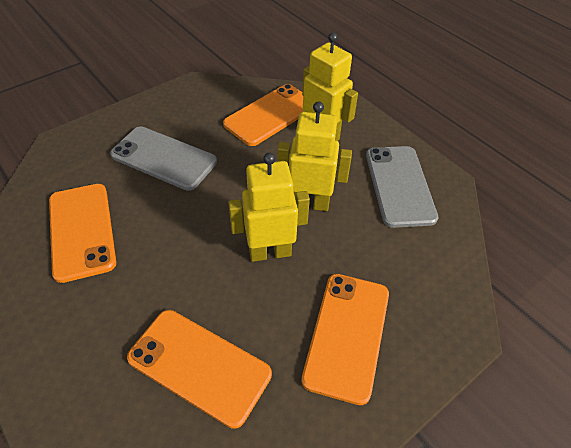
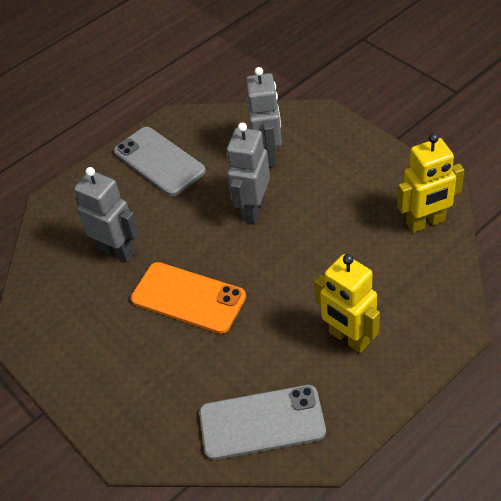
grey robot: none = 0 -> [74,167,140,262] [227,122,270,223] [246,67,282,167] = 3
orange phone: [49,184,116,283] [127,310,272,429] [223,84,304,146] [301,274,389,405] = 4 -> [131,262,246,334] = 1
yellow robot: [228,153,310,262] [278,101,352,211] [302,32,358,141] = 3 -> [314,254,380,353] [397,133,464,233] = 2

